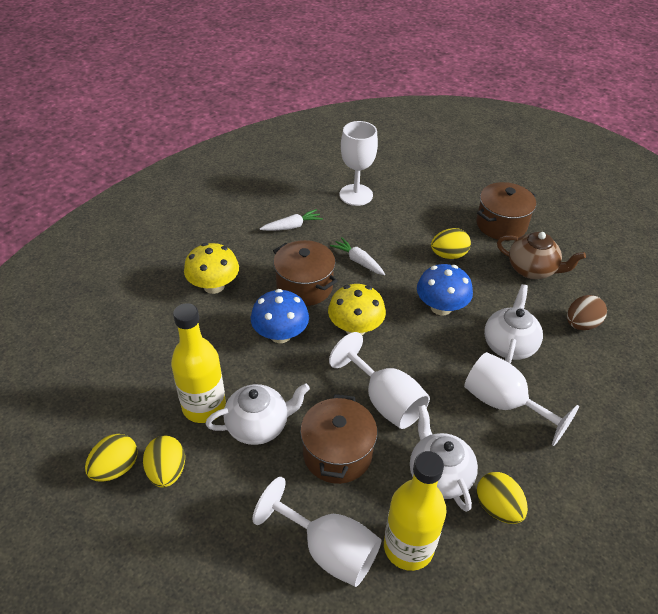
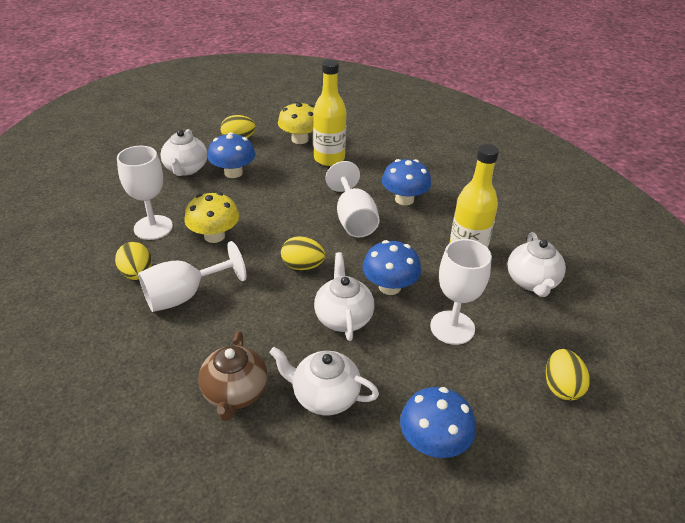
blue mushroom: [251,289,309,343] [417,264,473,315] = 2 -> [208,132,255,178] [362,240,421,295] [382,159,432,205] [400,387,476,458] = 4
brown egg: [567,295,607,330] = 1 -> none = 0
brown pot: [273,240,337,306] [300,394,377,484] [476,182,536,241] = 3 -> none = 0
white carrot: [260,209,323,231] [330,237,385,275] = 2 -> none = 0
white teapot: [206,383,310,445] [410,405,478,512] [484,284,543,364] = 3 -> [160,129,208,176] [270,347,379,415] [314,252,375,341] [508,232,566,297] = 4

